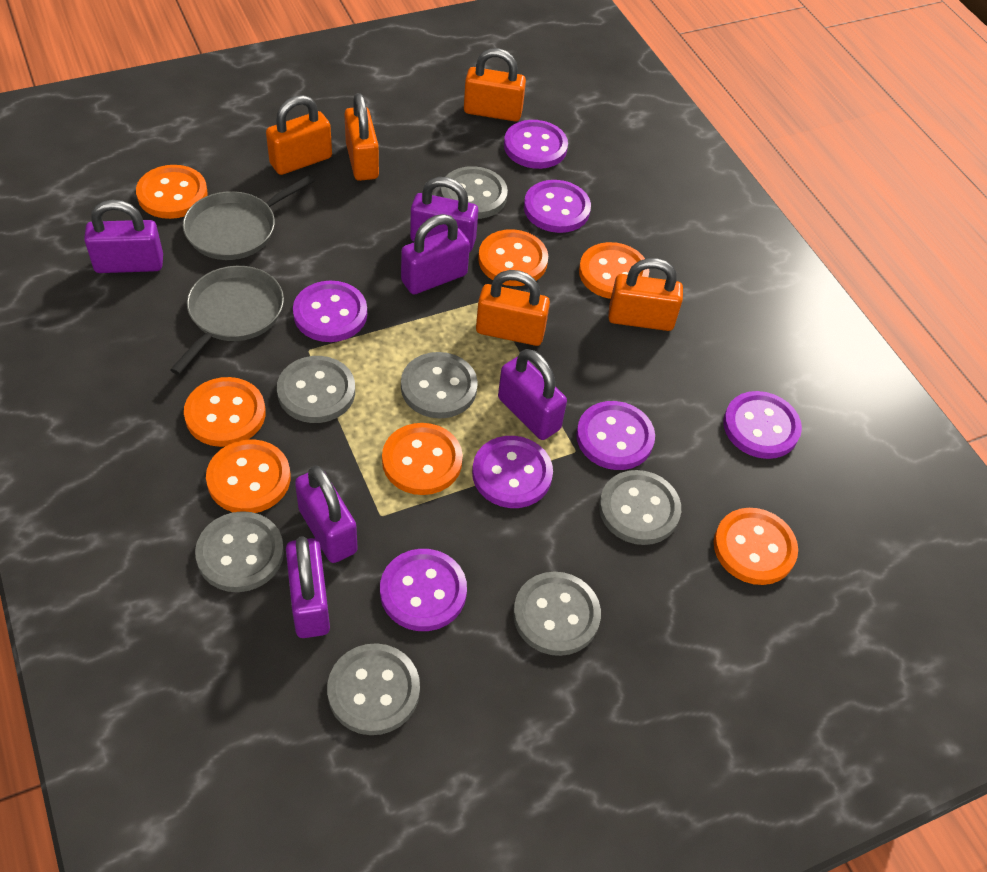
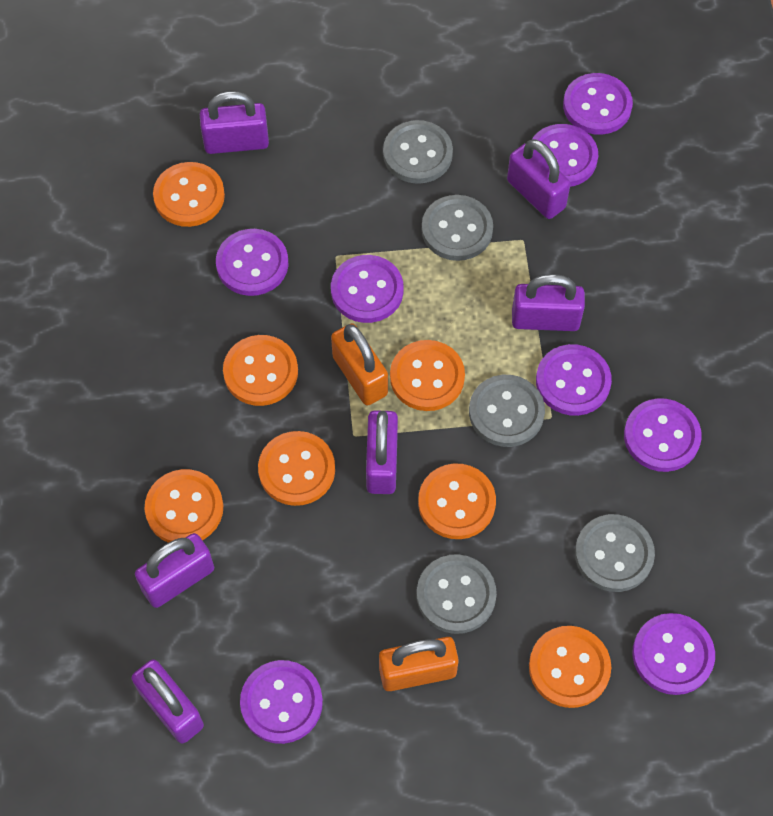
grey button: [195,511,284,592] [277,356,355,423] [327,643,420,735] [401,352,478,418] [441,166,508,219] [513,572,601,656] [599,470,681,545] = 7 -> [383,120,453,184] [417,554,497,634] [422,195,493,261] [469,375,545,447] [575,514,655,592] = 5
grey pan: [170,266,284,375] [183,175,315,260] = 2 -> none = 0
orange padlock: [266,95,332,175] [344,93,379,181] [464,48,526,121] [476,270,550,346] [608,258,683,331] = 5 -> [331,323,388,406] [379,637,459,691] = 2
purple button: [293,281,367,342] [380,549,467,631] [472,436,553,508] [504,120,568,169] [524,180,591,233] [576,401,655,470] [723,391,802,459] = 7 -> [216,229,288,296] [240,660,323,744] [331,255,404,323] [532,124,598,187] [536,344,612,416] [563,73,633,135] [624,398,702,472] [632,613,715,695] = 8

